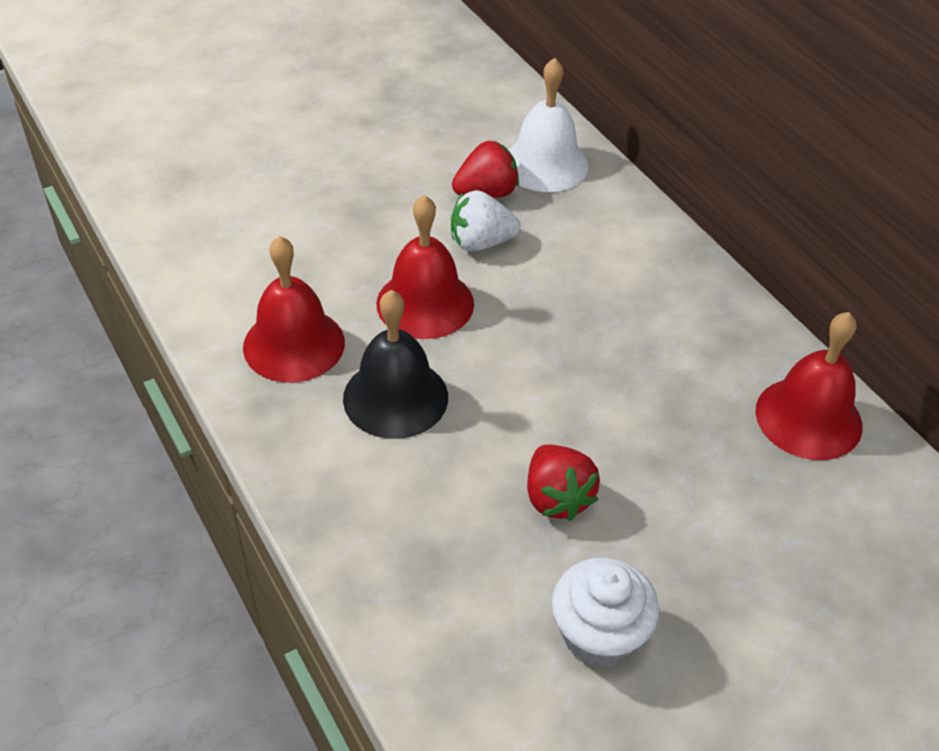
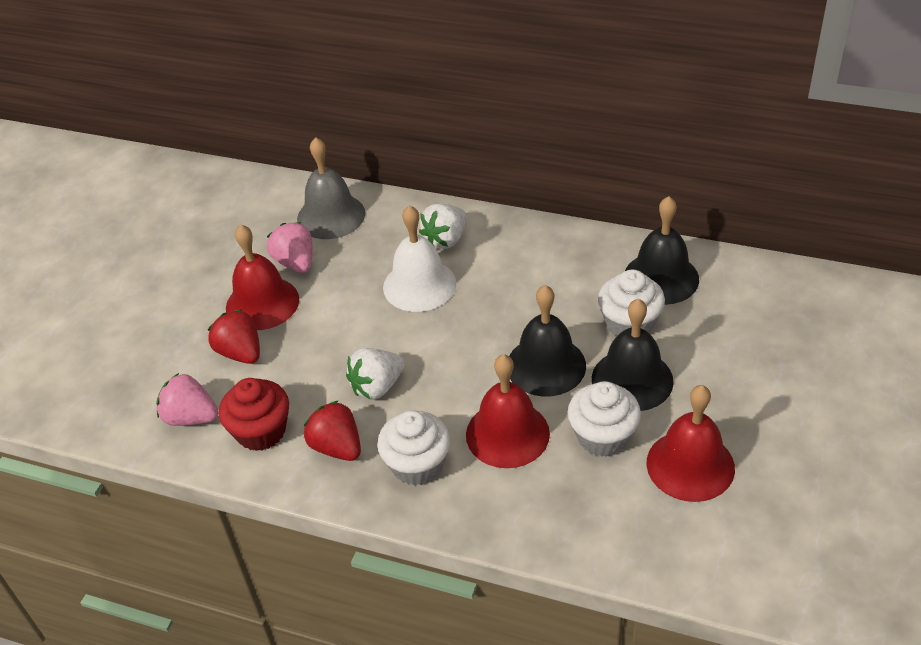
black bell: [343,290,448,439] = 1 -> [509,285,586,396] [592,299,674,411] [625,196,699,305] = 3
grey bell: none = 0 -> [297,137,365,239] = 1
pink strawberry: none = 0 -> [156,373,219,426] [267,222,312,273] = 2
red cupcake: none = 0 -> [219,378,289,451] = 1
white cupcake: [552,558,659,667] = 1 -> [377,410,450,486] [567,381,641,457] [598,269,665,336] = 3
white strawberry: [451,190,521,251] = 1 -> [346,348,405,400] [419,204,467,249] = 2

